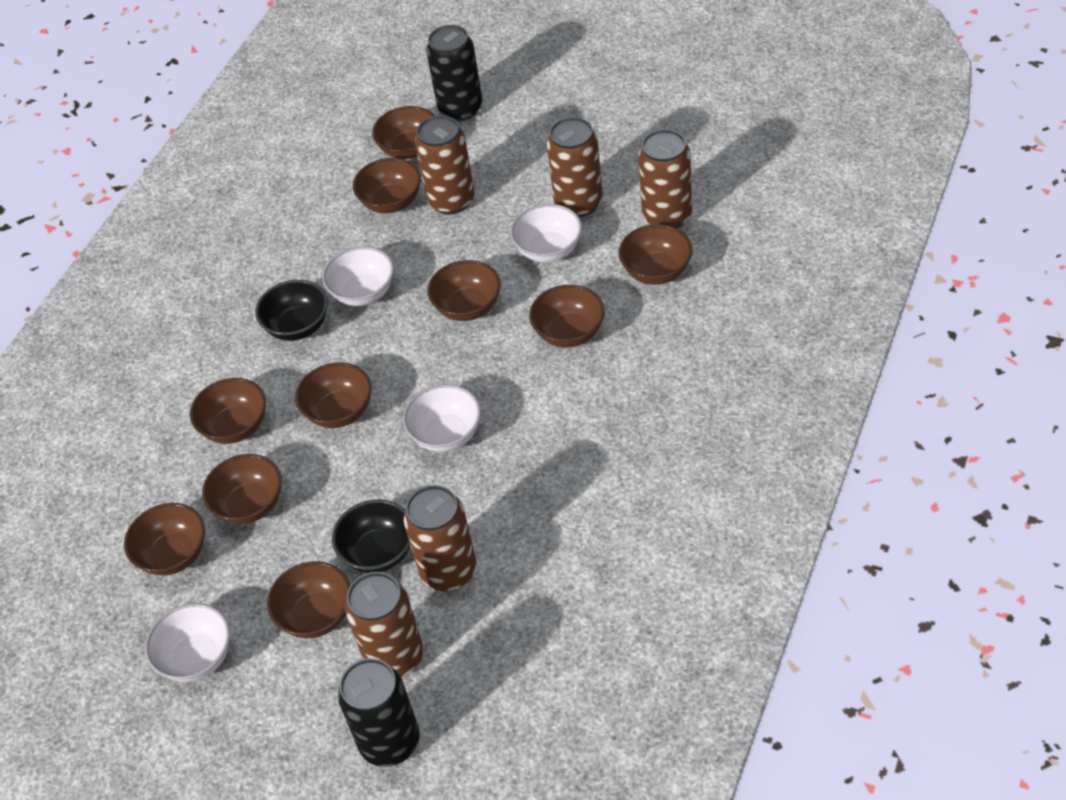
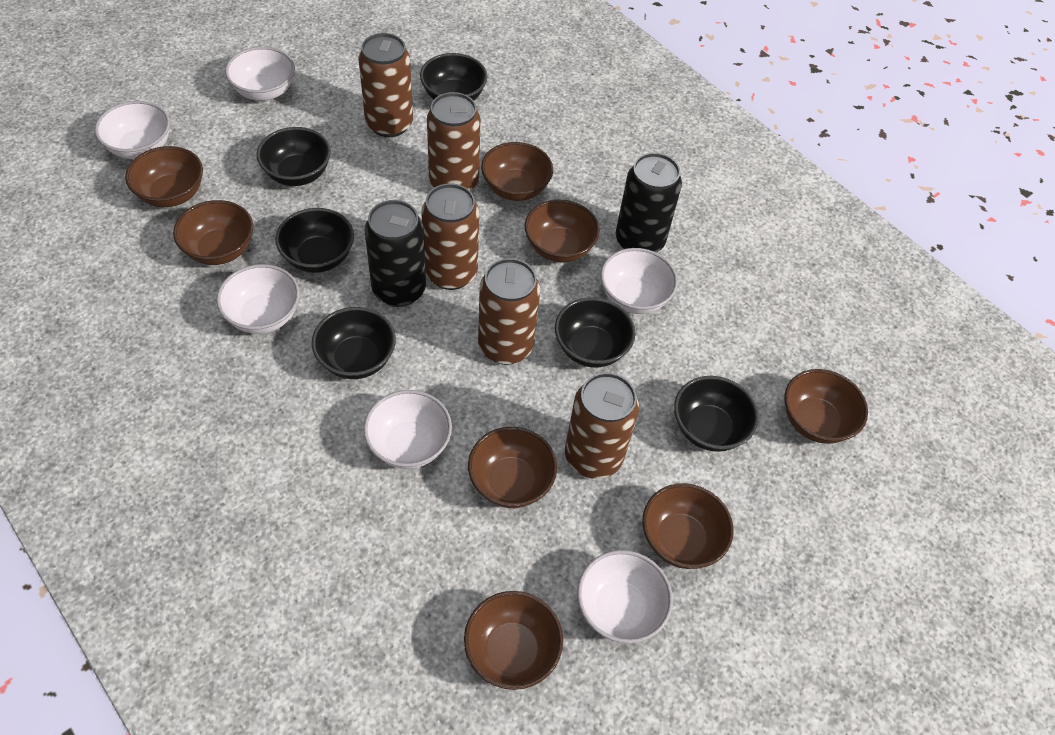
black bowl: [255,280,328,341] [332,500,410,573] = 2 -> [257,127,331,186] [275,208,354,273] [312,307,396,379] [420,53,487,101] [555,297,635,368] [674,376,759,452] = 6
brown bowl: [124,503,205,575] [190,378,266,444] [202,454,282,524] [267,561,351,638] [295,362,372,428] [353,158,421,213] [372,106,435,159] [427,260,501,321] [529,285,605,348] [619,224,693,285] = 10 -> [125,146,203,207] [173,200,253,265] [464,591,563,690] [468,427,557,508] [481,142,553,201] [525,200,600,263] [642,483,733,569] [784,369,868,444] = 8
white bowl: [145,603,230,682] [322,246,394,306] [403,384,481,452] [510,204,582,262] = 4 -> [95,101,170,159] [216,264,300,334] [225,47,295,101] [363,390,452,469] [577,550,673,643] [600,248,678,314] = 6

